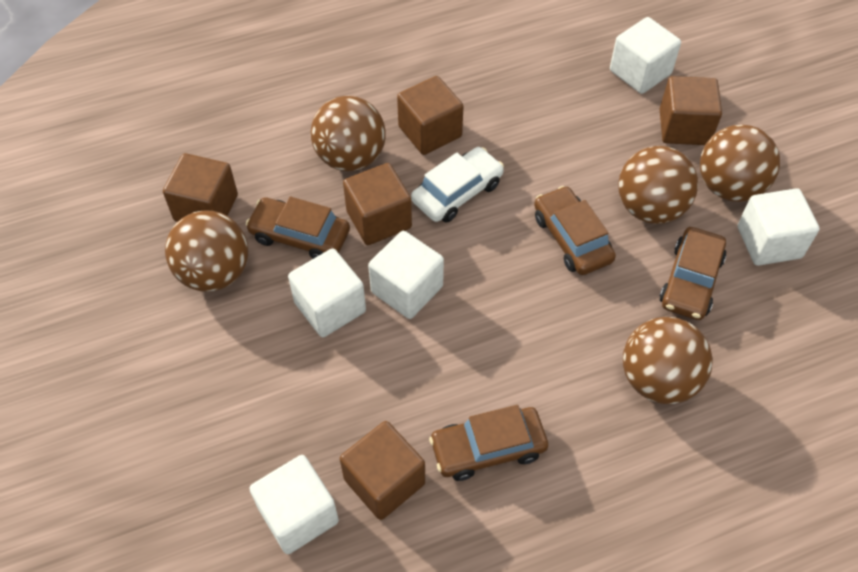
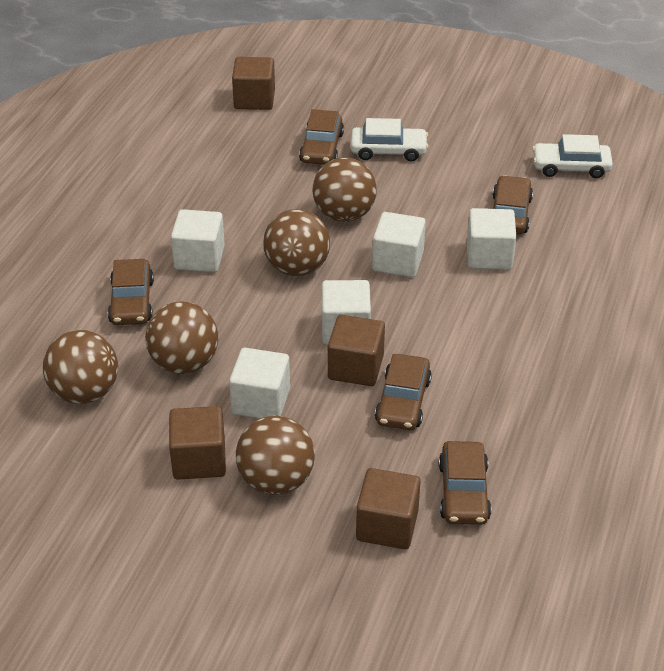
brown car: [246,196,350,259] [429,405,548,481] [534,186,616,275] [660,227,726,320] = 4 -> [108,259,154,325] [299,109,344,165] [375,354,432,430] [439,441,491,525] [493,175,533,234] = 5
brown cube: [163,153,238,222] [340,421,425,520] [343,163,412,245] [397,76,464,155] [660,76,722,145] = 5 -> [169,406,226,480] [232,57,275,110] [328,315,385,386] [356,468,421,549] = 4
white car: [411,147,504,223] = 1 -> [351,118,428,161] [532,134,613,178] = 2

